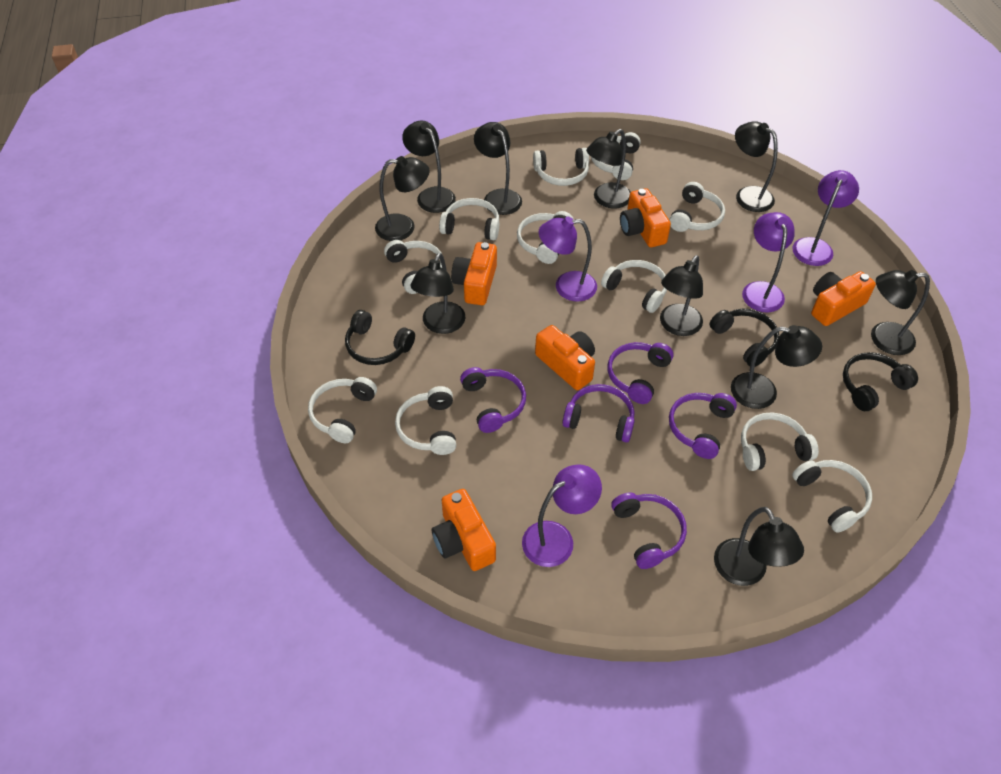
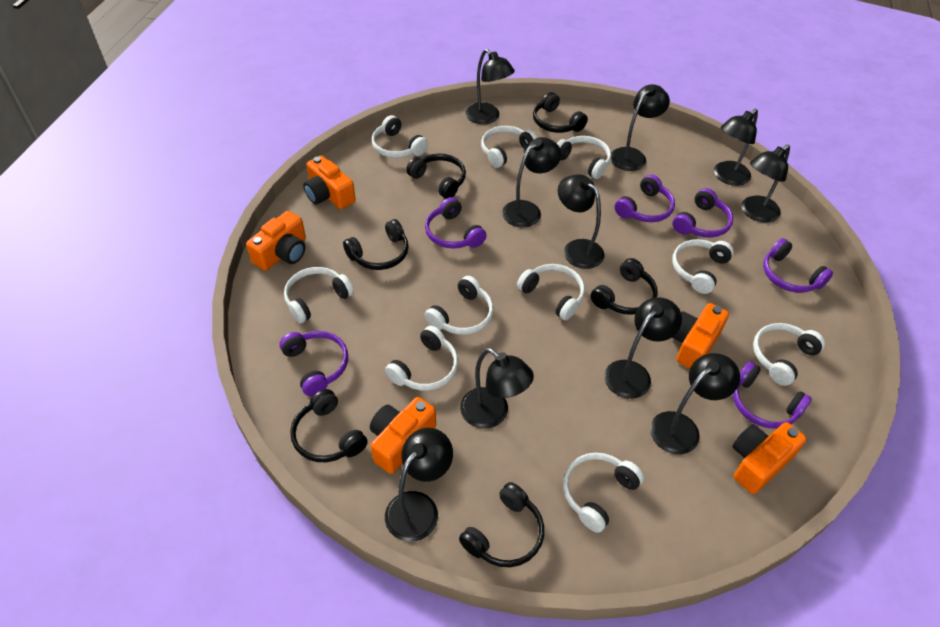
black headphones: [345,310,415,365] [709,309,779,367] [843,352,918,411] = 3 -> [290,389,368,462] [343,219,409,270] [406,153,466,199] [459,482,544,567] [533,92,588,133] [590,258,658,315] = 6
purple headphones: [460,367,526,433] [562,384,635,442] [608,342,673,404] [611,492,687,569] [669,393,737,459] = 5 -> [279,331,348,396] [425,197,487,249] [615,174,675,222] [672,188,733,237] [733,361,812,429] [763,238,833,293] = 6
purple lamp: [522,464,602,567] [539,217,597,302] [742,212,795,312] [792,170,859,266] = 4 -> none = 0
white headphones: [308,377,377,443] [384,240,442,294] [395,386,456,455] [439,198,499,240] [517,211,574,264] [533,148,589,186] [591,132,641,180] [601,260,667,313] [669,182,725,232] [741,412,819,471] [792,460,872,533] = 11 -> [284,267,354,323] [372,115,428,158] [385,326,458,391] [424,276,494,335] [481,126,537,168] [517,264,585,320] [557,136,611,179] [563,453,644,533] [672,239,734,294] [753,323,825,386] = 10

